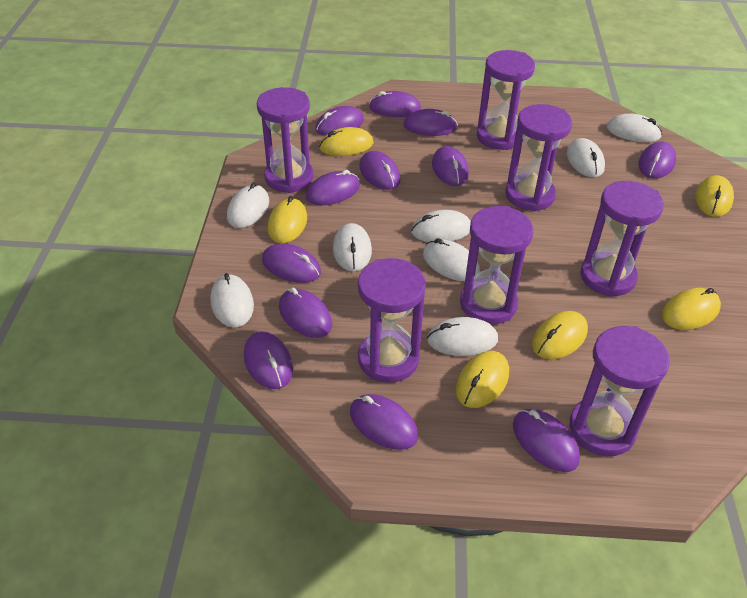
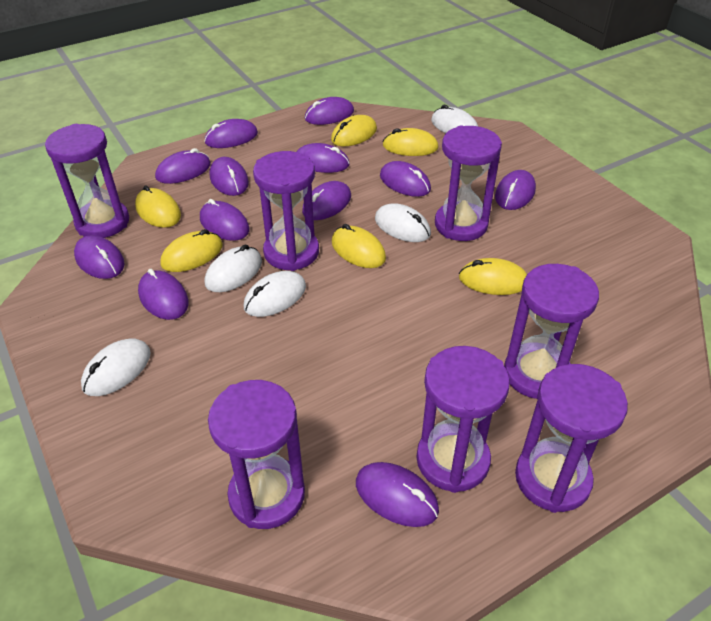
white mouse: [210,273,254,327] [227,182,269,228] [333,223,372,271] [411,210,471,242] [423,238,480,281] [427,317,498,356] [567,138,605,177] [607,114,662,142] = 8 -> [81,338,151,396] [204,244,262,292] [244,271,306,317] [375,203,431,242] [431,105,478,133] = 5

